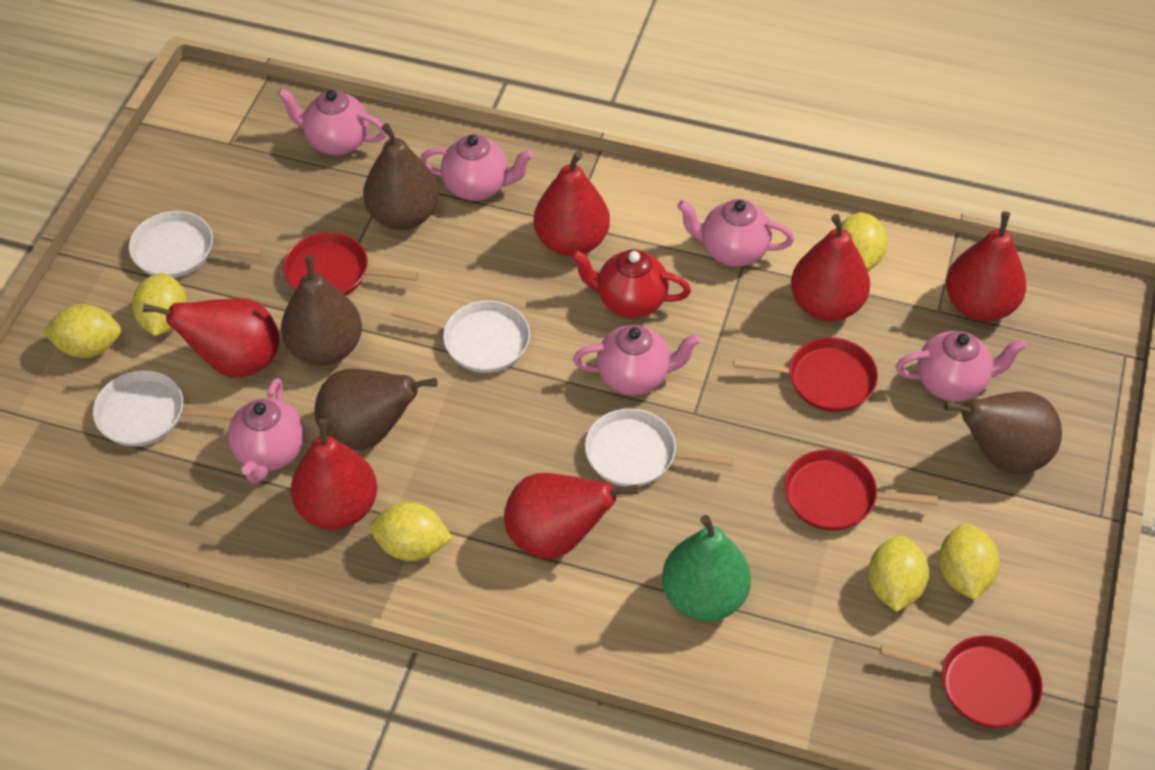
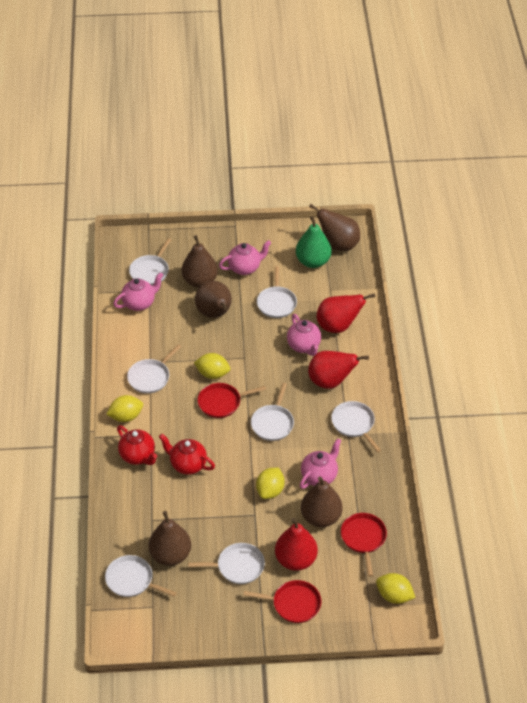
brown pear: [281,255,362,366] [314,369,438,450] [363,123,439,230] [944,392,1062,474] = 4 -> [149,511,191,566] [181,235,218,288] [195,281,232,318] [301,476,343,527] [309,204,360,251] = 5
pink teapot: [228,378,305,483] [277,88,386,155] [420,135,533,201] [573,325,700,395] [677,199,794,267] [896,331,1026,402] = 6 -> [113,272,163,311] [219,240,271,275] [287,314,321,356] [300,438,341,489] = 4
red pan: [283,232,419,296] [733,337,878,412] [784,449,938,531] [880,636,1043,728] = 4 -> [198,383,266,418] [243,580,321,623] [341,513,387,577] = 3
red pear: [143,298,280,377] [291,419,377,530] [504,473,639,559] [534,151,610,256] [791,214,870,321] [946,211,1026,322] = 6 -> [275,518,318,571] [308,351,369,389] [317,293,375,333] = 3
red teapot: [571,249,691,318] = 1 -> [117,425,157,465] [159,434,215,475] = 2
white pan: [93,370,237,447] [129,211,263,278] [391,300,530,373] [585,408,734,487] = 4 -> [105,555,177,597] [127,344,181,394] [129,238,172,286] [188,543,265,584] [251,383,294,441] [257,266,297,318] [331,401,381,453] = 7
yellow lemon: [43,304,121,358] [132,273,187,336] [370,502,453,561] [841,212,888,270] [868,536,929,612] [939,524,1000,600] = 6 -> [106,395,143,422] [194,353,230,379] [256,468,285,499] [376,573,415,604] = 4

